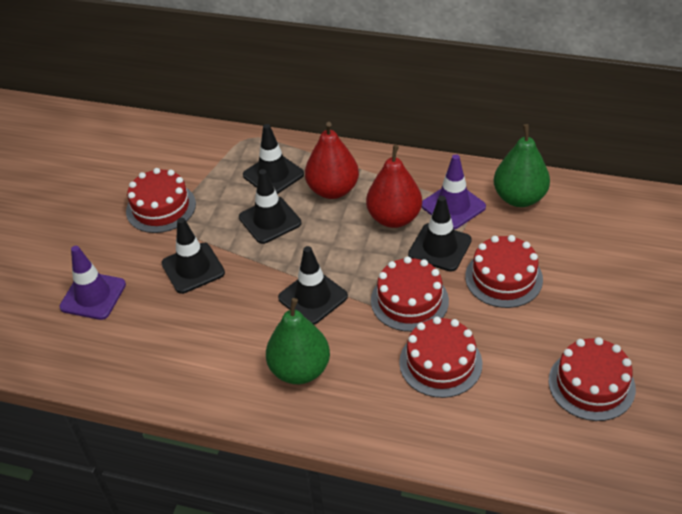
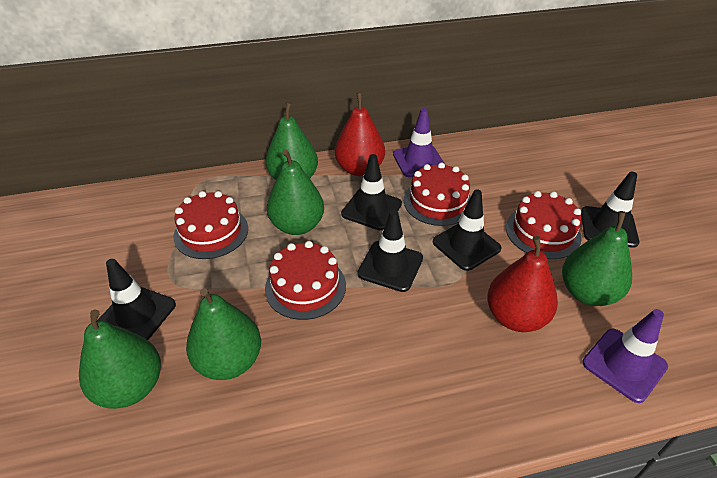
green pear: [266,298,330,384] [494,124,550,207] = 2 -> [79,309,161,409] [186,288,261,380] [266,102,318,180] [267,150,324,235] [562,211,632,306] = 5
red cake: [126,168,196,233] [371,256,449,332] [399,317,482,398] [465,235,543,308] [548,337,636,421] = 5 -> [173,191,248,259] [265,241,346,320] [404,162,471,226] [506,191,582,259] = 4

